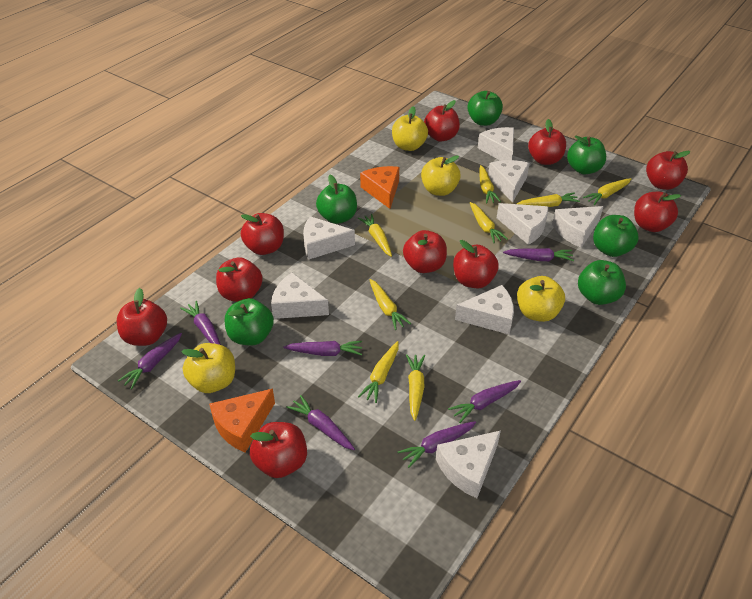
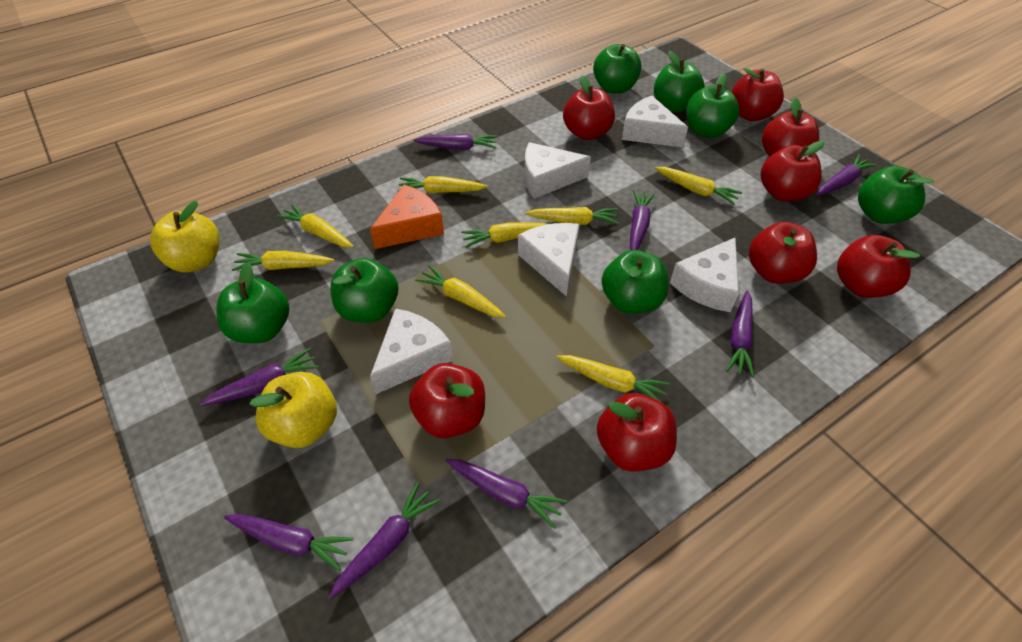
green apple: [225,298,274,345] [316,175,357,224] [468,91,503,126] [567,135,606,174] [578,260,626,305] [593,215,638,257] = 6 -> [217,262,289,343] [330,258,398,323] [593,44,641,94] [601,250,668,314] [654,51,704,112] [686,74,740,138] [858,166,934,224] = 7
orange cheese: [209,389,275,452] [360,166,399,209] = 2 -> [370,185,444,249] = 1
purple carrot: [118,333,182,389] [180,301,221,345] [283,341,362,356] [286,395,355,450] [397,421,476,468] [448,380,521,423] [503,248,574,261] = 7 -> [200,348,319,406] [224,514,353,571] [329,482,440,599] [414,134,497,150] [445,459,567,529] [630,190,655,250] [726,291,754,377] [816,155,877,196] = 8
red apple: [117,288,167,346] [216,257,263,302] [241,213,284,255] [250,422,307,478] [403,230,447,273] [424,100,460,142] [453,240,498,288] [528,119,566,165] [634,192,681,232] [646,151,690,190] = 10 -> [409,363,485,438] [563,76,615,140] [597,393,677,471] [732,68,784,121] [749,222,817,284] [761,141,825,202] [762,98,819,157] [837,235,920,298] = 8
white cheese: [271,273,329,319] [303,216,355,260] [436,430,501,498] [455,285,514,335] [478,127,514,161] [488,160,530,202] [497,203,548,245] [552,206,603,248] = 8 -> [370,308,453,394] [518,223,580,297] [524,142,591,199] [622,96,688,148] [670,237,739,312] = 5
yellow apple: [181,343,235,393] [392,106,428,151] [421,155,461,196] [517,276,565,322] = 4 -> [150,201,219,272] [249,372,337,448] = 2

